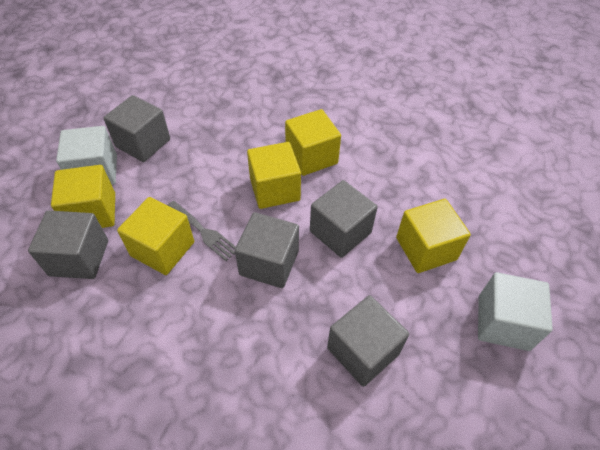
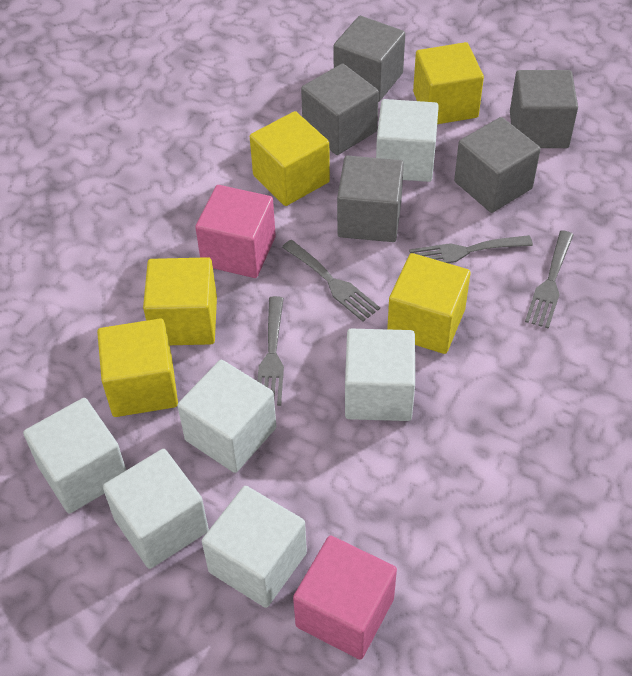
grey fork: [168,201,236,261] = 1 -> [258,296,284,406] [282,240,380,322] [409,235,533,263] [525,230,574,329] = 4
pink cube: none = 0 -> [195,185,276,278] [293,535,397,660] = 2
white cube: [56,126,117,185] [478,272,553,351] = 2 -> [23,398,126,513] [103,449,209,569] [177,360,277,473] [202,486,307,608] [345,329,415,421] [376,99,439,182] = 6

